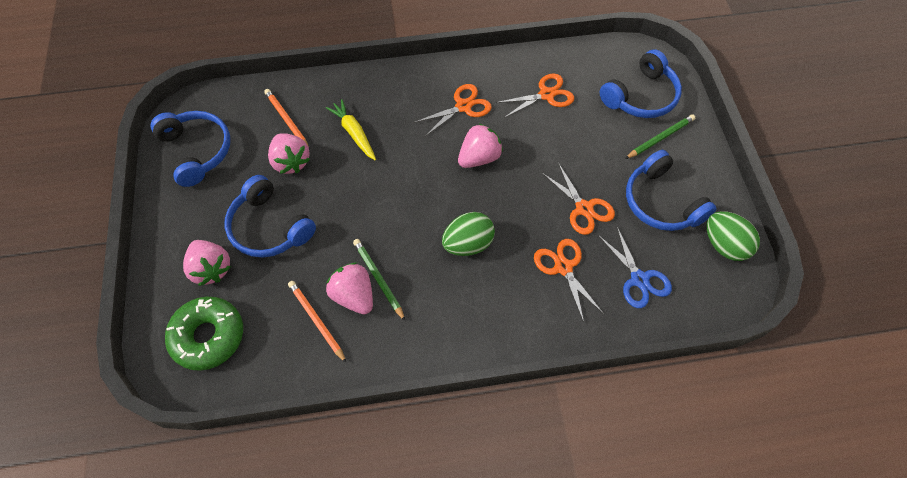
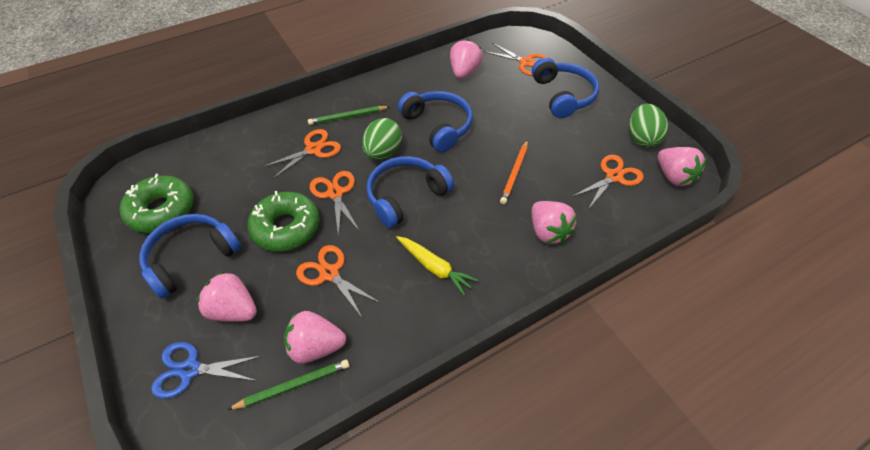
green donut: [165,297,243,371] = 1 -> [120,174,193,233] [247,191,320,251] = 2
orange pencil: [264,89,310,151] [288,281,346,363] = 2 -> [500,140,528,204] = 1
orange scissors: [414,84,492,136] [496,73,574,118] [534,239,604,322] [541,163,615,235] = 4 -> [262,129,341,179] [296,245,380,317] [309,171,359,238] [484,43,548,76] [572,155,644,208] = 5
pink strawberry: [183,240,231,286] [268,133,310,174] [326,263,373,315] [458,124,503,168] = 4 -> [197,271,257,322] [284,311,346,364] [450,39,483,79] [532,201,577,244] [658,147,707,186] = 5

